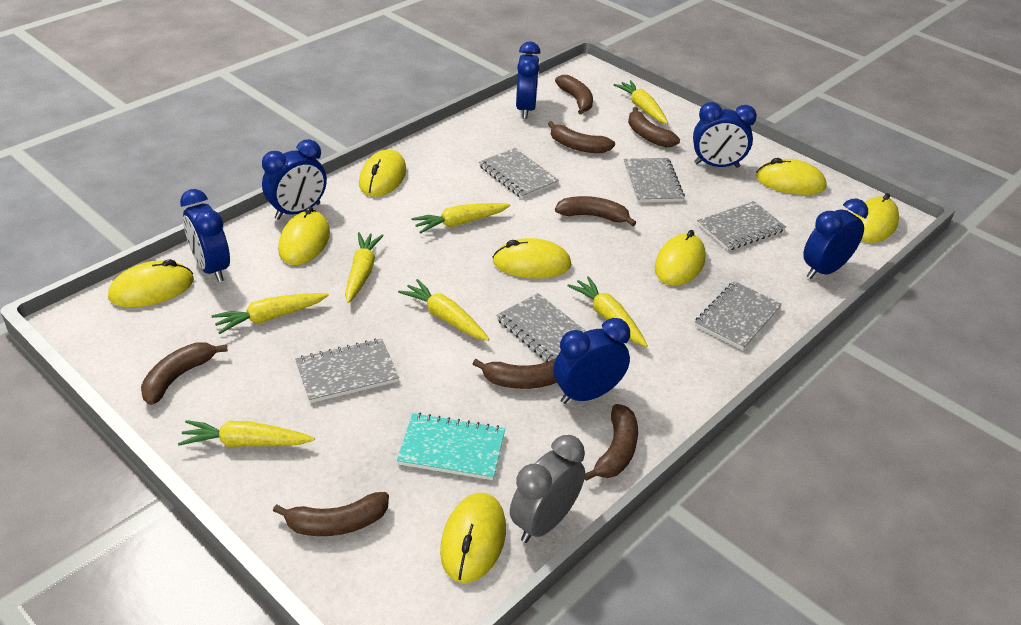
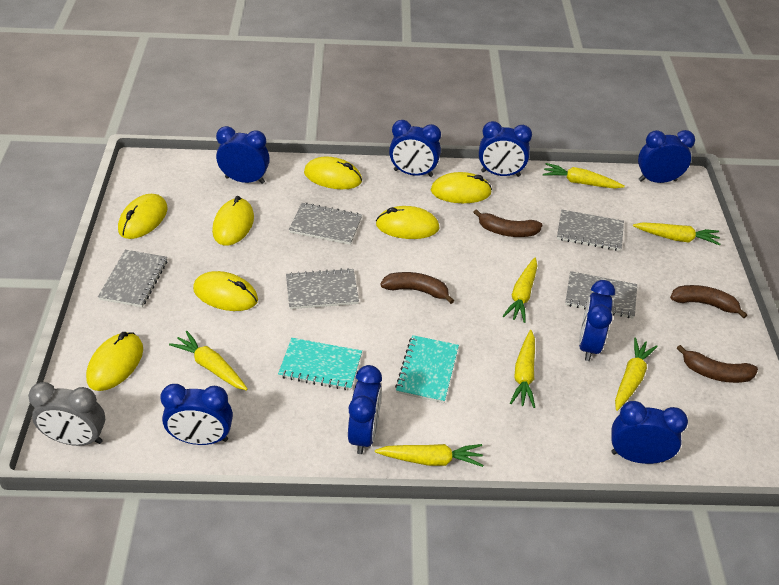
blue clock: [180,189,230,282] [262,139,327,220] [516,41,540,119] [553,318,630,404] [693,102,757,168] [803,199,868,279] = 6 -> [160,384,233,445] [216,126,270,184] [348,365,382,454] [389,120,441,177] [479,121,532,177] [579,280,615,361] [611,401,688,464] [638,130,695,183] = 8
brown banana: [141,342,228,405] [273,492,389,536] [473,359,557,389] [548,121,615,153] [555,75,593,115] [555,196,636,226] [584,404,638,481] [628,107,680,147] = 8 -> [380,272,454,304] [473,209,542,237] [670,285,747,318] [677,345,758,383] = 4
grey notebook: [295,339,399,403] [479,148,559,199] [496,293,586,362] [624,158,685,203] [695,281,782,350] [697,201,786,251] = 6 -> [98,250,167,307] [286,268,359,309] [289,202,362,245] [557,209,624,251] [565,271,637,318] = 5
turquoise notebook: [397,413,505,480] = 1 -> [278,338,362,390] [395,335,459,403] = 2
yellow mouse: [108,259,194,307] [278,207,330,265] [359,149,406,197] [440,493,506,583] [492,238,571,278] [655,230,706,286] [756,158,827,195] [854,193,899,243] = 8 -> [86,332,143,391] [118,194,167,239] [193,271,258,311] [212,196,254,246] [304,157,362,189] [376,206,439,239] [431,172,492,203] = 7

